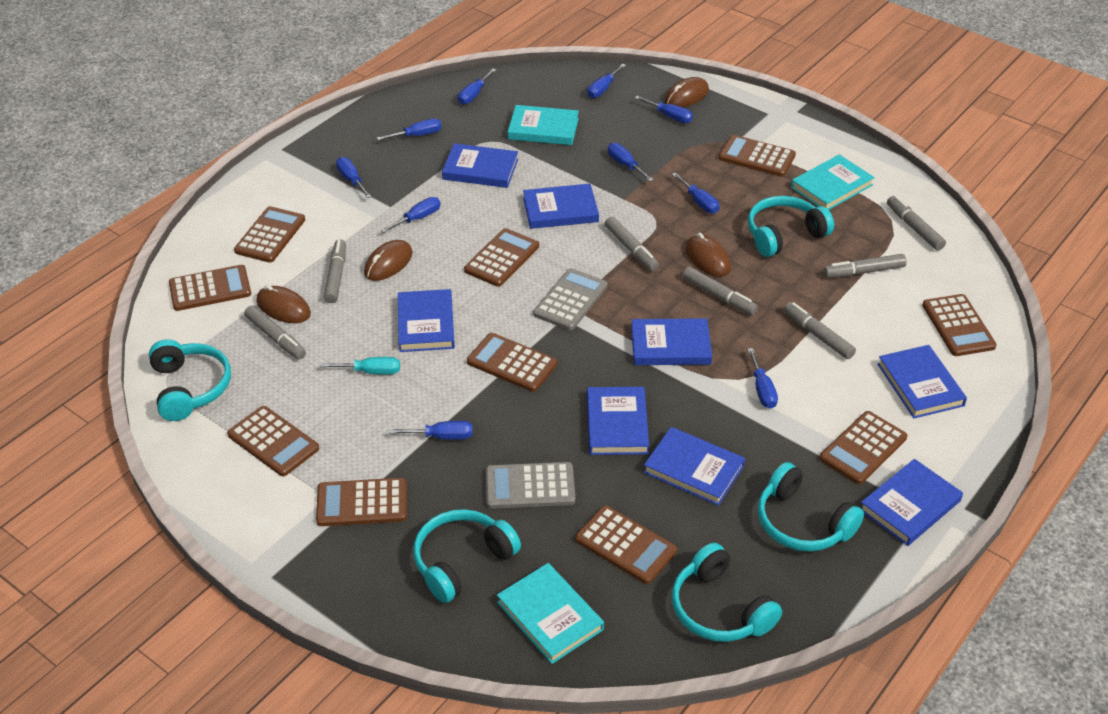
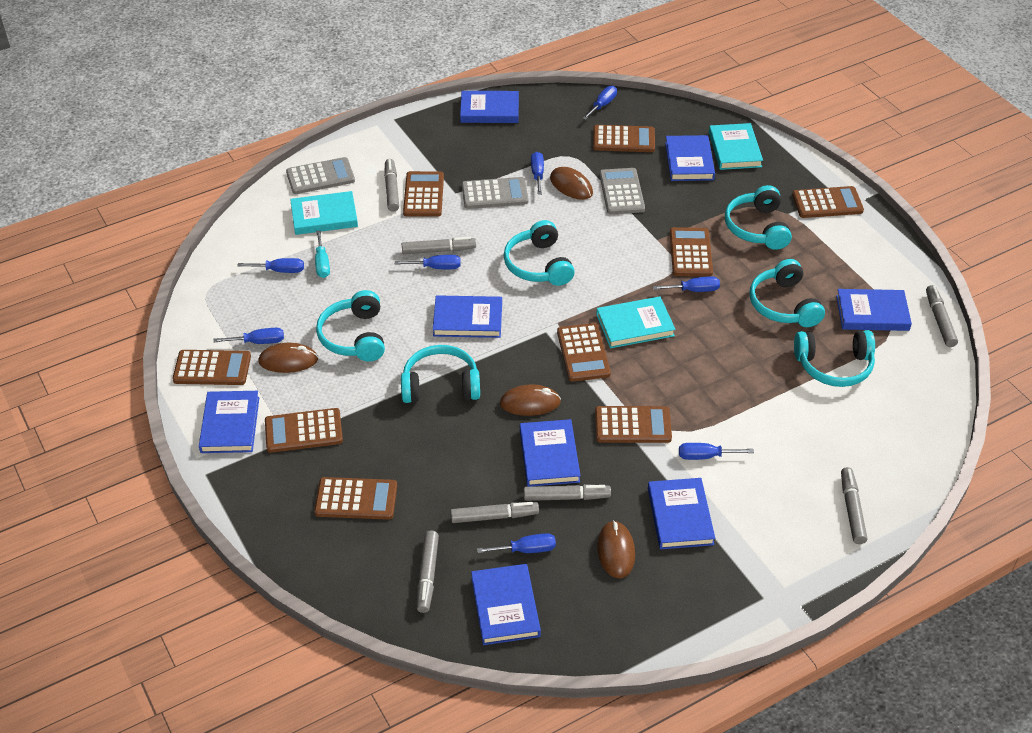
blue screwdriver: [336,157,371,198] [377,119,442,140] [381,197,441,233] [389,421,473,440] [458,69,496,105] [587,64,626,98] [608,143,653,181] [635,96,693,123] [672,173,719,214] [748,348,778,409] = 10 -> [214,328,284,344] [237,258,304,273] [395,255,461,269] [477,533,556,553] [531,152,544,195] [582,86,617,120] [653,276,720,292] [679,443,754,460] = 8
brown calculator: [169,265,251,311] [227,406,319,476] [234,206,305,263] [316,478,407,526] [464,228,539,287] [467,333,557,392] [575,505,677,584] [719,135,796,177] [819,411,907,484] [922,294,997,356] = 10 -> [172,350,251,385] [265,408,343,453] [314,477,397,520] [403,171,444,217] [557,323,611,382] [593,125,655,152] [595,406,672,443] [670,227,713,276] [792,186,864,218] = 9
grey calculator: [486,462,576,509] [533,268,608,330] = 2 -> [286,157,355,194] [462,177,529,209] [599,168,645,214] = 3
turquoise headphones: [149,339,231,421] [413,509,521,603] [672,543,782,642] [748,196,834,257] [758,462,864,552] = 5 -> [316,290,385,361] [401,345,480,403] [504,220,575,286] [725,185,792,250] [749,259,825,327] [794,330,875,387] = 6

